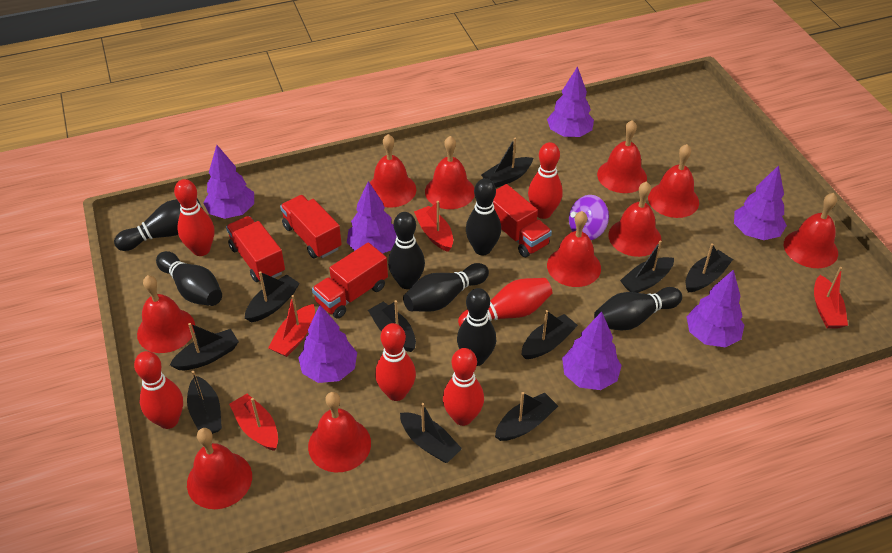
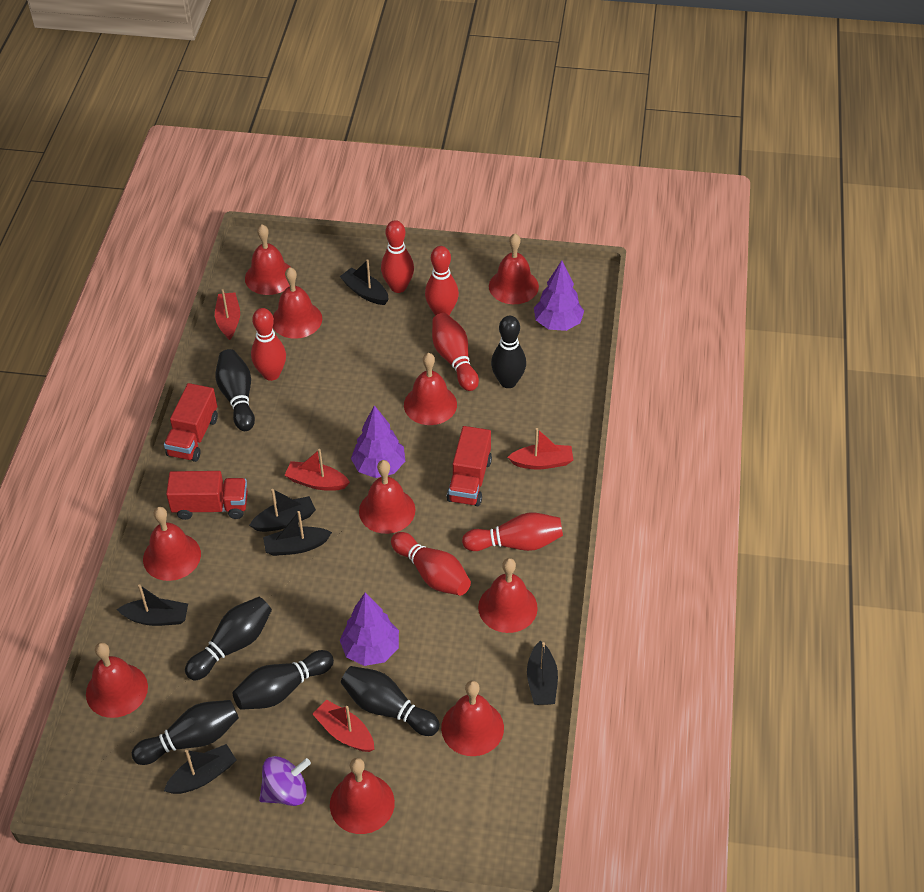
black boat: [170,323,239,370] [187,371,222,434] [245,271,300,322] [368,300,416,352] [400,403,462,463] [481,138,533,188] [495,392,558,441] [521,310,578,359] [620,240,674,293] [686,243,733,292] = 10 -> [117,584,188,626] [164,744,236,794] [249,489,316,532] [263,511,332,556] [340,259,389,305] [527,641,558,705] = 6
black bowling pin: [114,198,203,251] [156,251,222,306] [388,212,425,289] [403,263,489,312] [457,288,496,366] [466,178,501,255] [594,287,682,331] = 7 -> [132,700,239,765] [185,597,272,680] [215,349,255,431] [233,650,334,710] [341,666,440,736] [491,316,526,388] = 6
purple tree: [203,145,254,219] [298,305,357,383] [347,181,397,254] [547,66,594,137] [562,312,622,390] [687,269,744,347] [734,165,787,240] = 7 -> [340,592,399,666] [351,405,405,478] [534,261,584,331] = 3
red truck: [226,216,285,282] [280,195,342,259] [312,243,388,319] [493,184,552,257] = 4 -> [164,383,218,462] [166,471,248,520] [447,426,492,506] = 3

